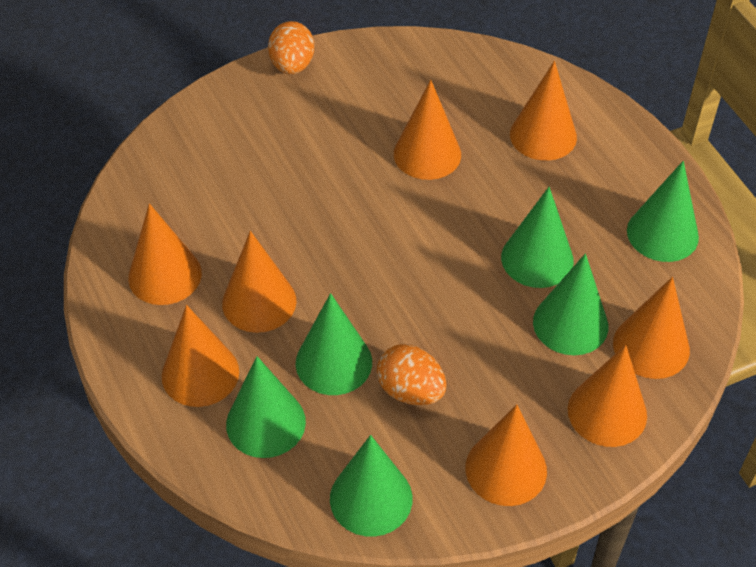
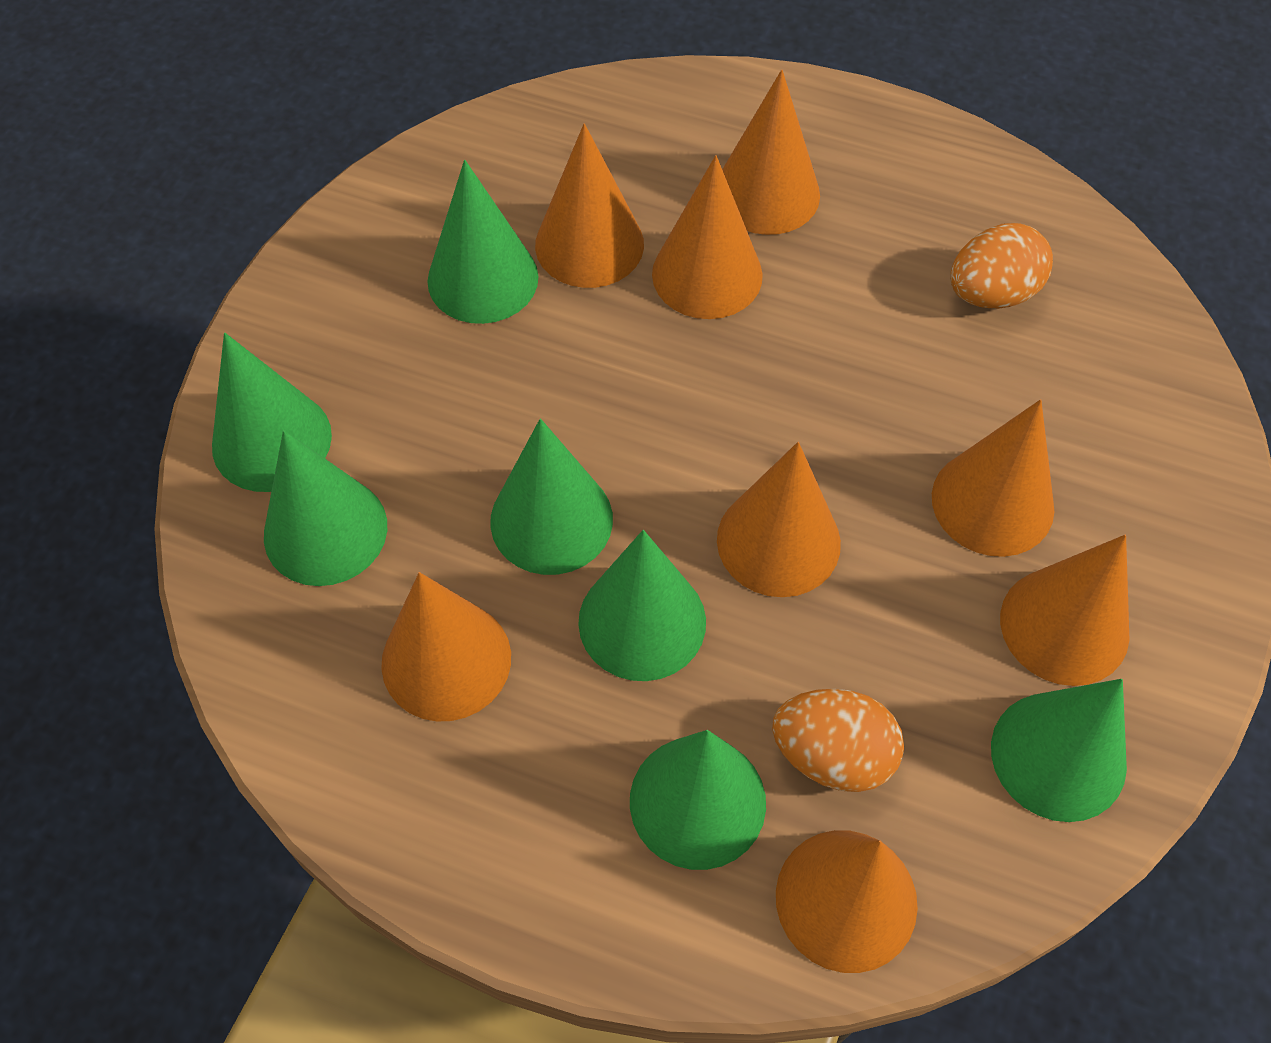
green cone: [226,356,306,458] [295,293,372,395] [330,435,412,537] [501,187,574,288] [533,253,608,355] [627,161,699,262] = 6 -> [212,333,332,492] [264,430,387,586] [427,160,539,324] [490,418,613,575] [578,530,706,681] [630,730,766,870] [991,679,1127,822] = 7

